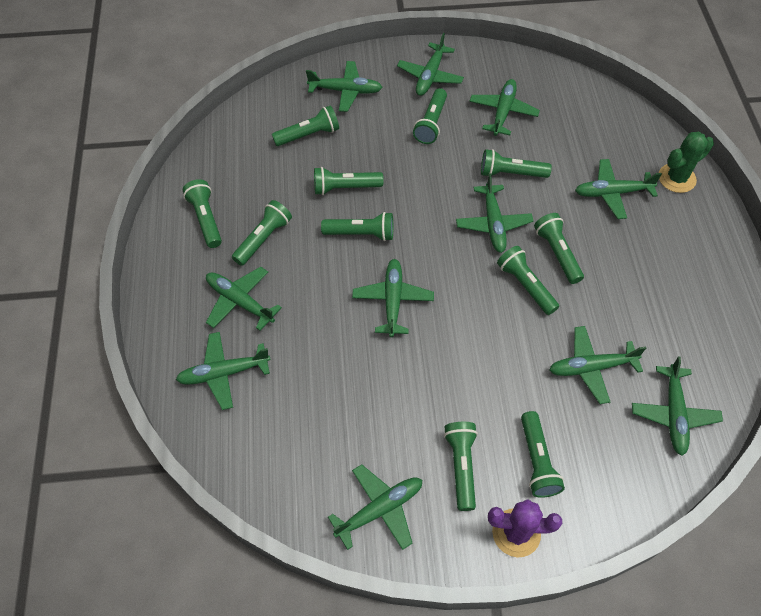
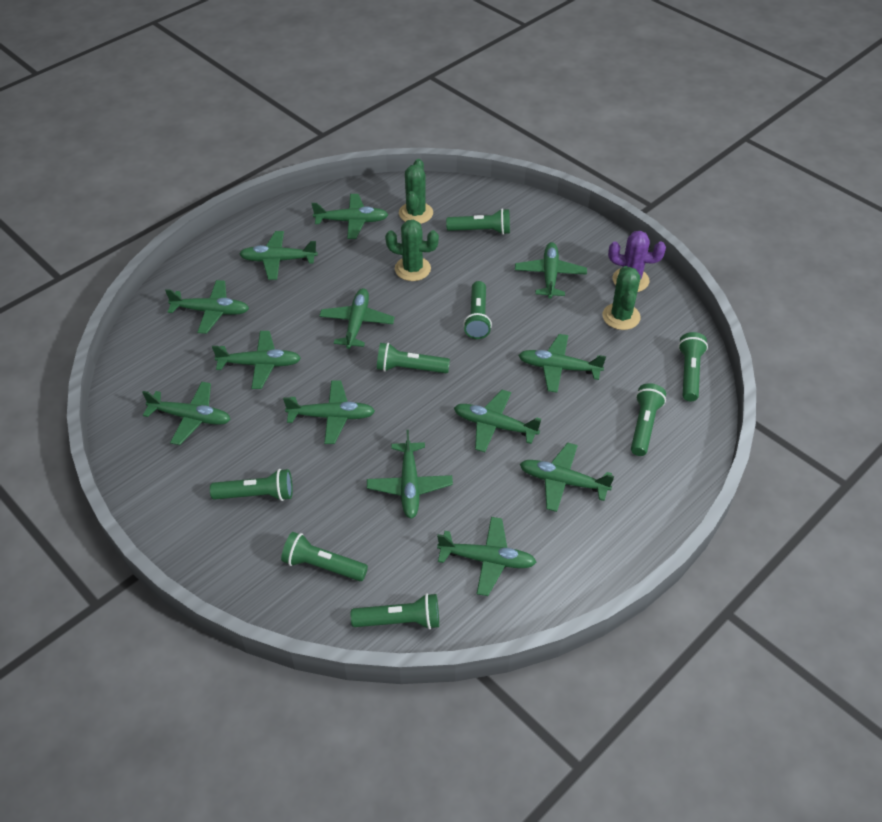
green cactus: [659,132,714,193] = 1 -> [385,220,439,281] [399,159,433,224] [602,266,641,330] = 3
green flashlight: [183,179,222,248] [232,200,292,266] [272,105,339,146] [314,167,384,195] [321,212,393,241] [413,88,447,144] [444,422,478,511] [481,149,552,178] [497,246,559,315] [521,411,565,498] [534,213,584,284] = 11 -> [210,469,293,501] [281,532,368,581] [351,593,439,629] [377,343,450,373] [446,208,510,235] [463,281,492,339] [631,383,666,456] [678,332,708,402] = 8
green plane: [176,332,271,410] [206,267,282,331] [306,61,383,112] [328,464,422,550] [352,259,434,337] [397,33,464,96] [456,173,533,253] [469,79,540,136] [549,326,646,404] [575,159,662,219] [632,356,723,456] = 11 -> [142,382,231,445] [165,280,249,334] [212,331,301,389] [239,231,318,280] [283,380,375,444] [311,194,388,239] [319,288,395,349] [367,430,453,518] [437,517,536,596] [454,390,541,452] [515,242,587,299] [518,334,606,393] [520,442,614,512] = 13

